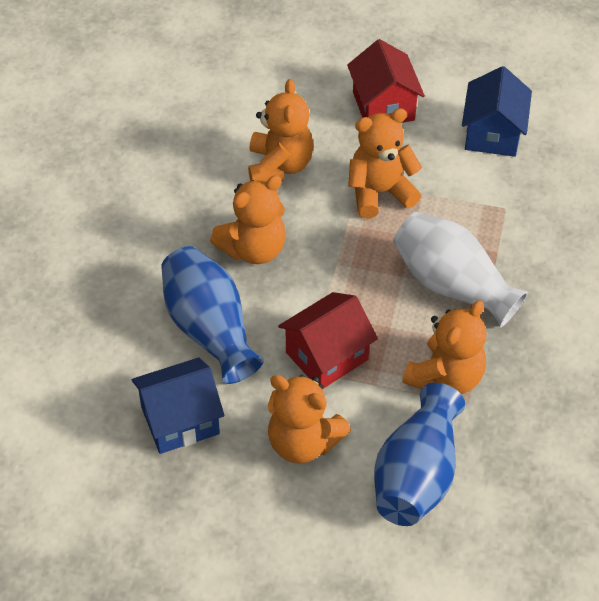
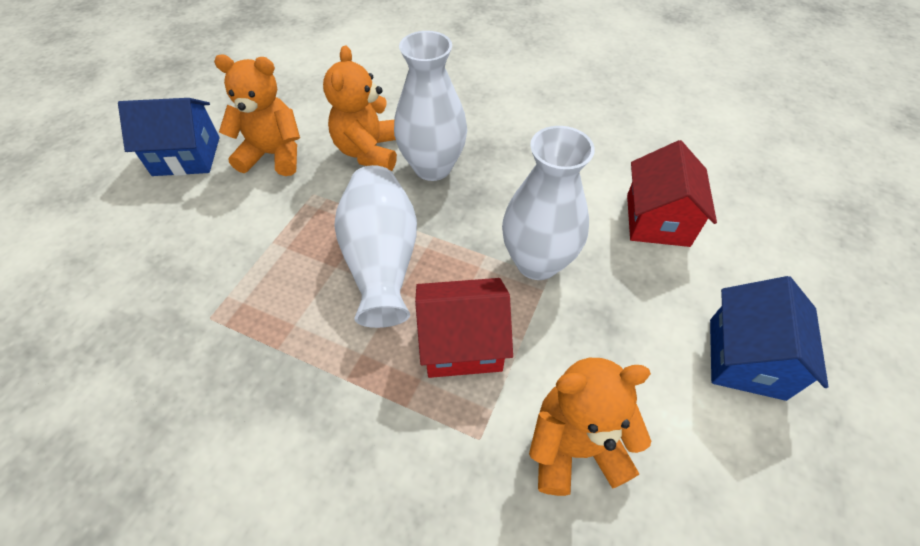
blue vase: [161,246,264,384] [374,383,465,526] = 2 -> none = 0
orange teddy bear: [210,175,286,264] [248,79,314,182] [268,375,351,464] [348,108,422,219] [402,300,486,394] = 5 -> [214,55,300,176] [323,45,397,171] [529,358,651,496] = 3
white vase: [393,212,528,327] = 1 -> [334,165,417,328] [394,31,467,181] [502,126,595,280] = 3

